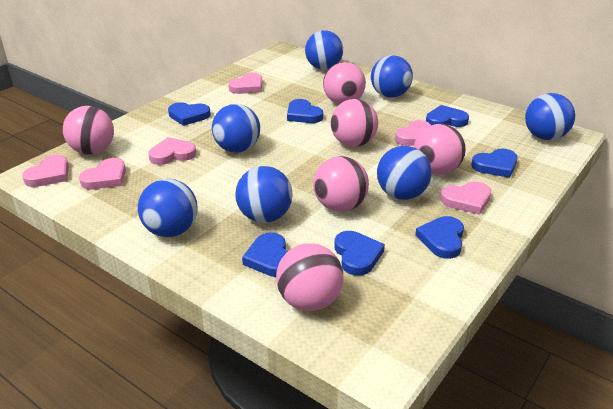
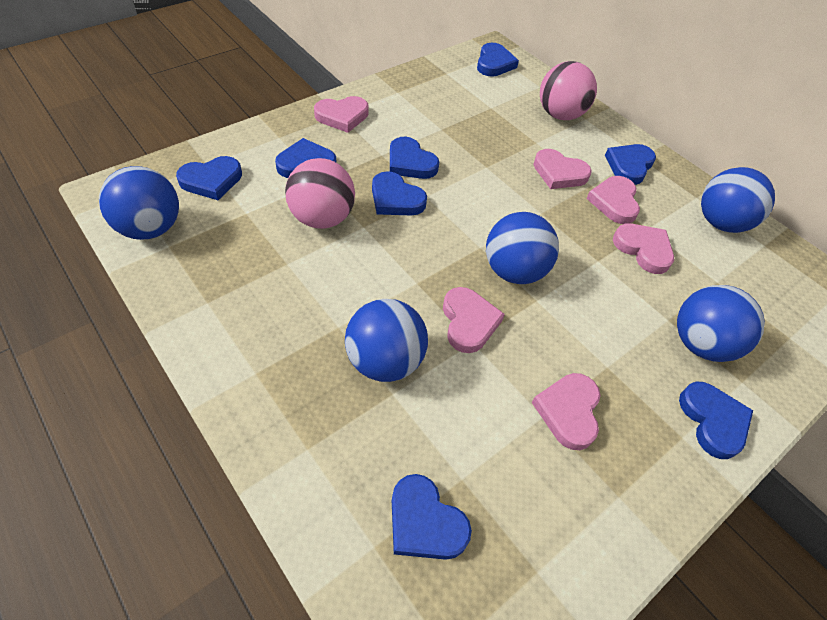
blue ball: [138,179,198,237] [212,104,260,153] [235,166,293,223] [305,30,343,70] [371,55,413,98] [377,146,432,200] [525,93,575,140] = 7 -> [99,166,179,240] [345,299,428,382] [486,212,559,284] [677,285,765,362] [701,167,775,233] = 5
blue heart: [168,102,211,126] [242,232,288,277] [287,99,323,123] [334,231,385,276] [415,216,464,259] [426,105,469,127] [471,148,518,178] = 7 -> [176,156,242,200] [275,138,337,178] [372,171,427,216] [390,137,439,179] [392,474,472,560] [477,43,519,77] [605,144,656,185] [679,382,753,459] = 8
pink ball: [63,106,114,155] [276,243,343,311] [313,156,369,212] [323,62,366,104] [331,99,378,147] [414,124,466,175] = 6 -> [285,158,355,229] [540,61,597,120] = 2

